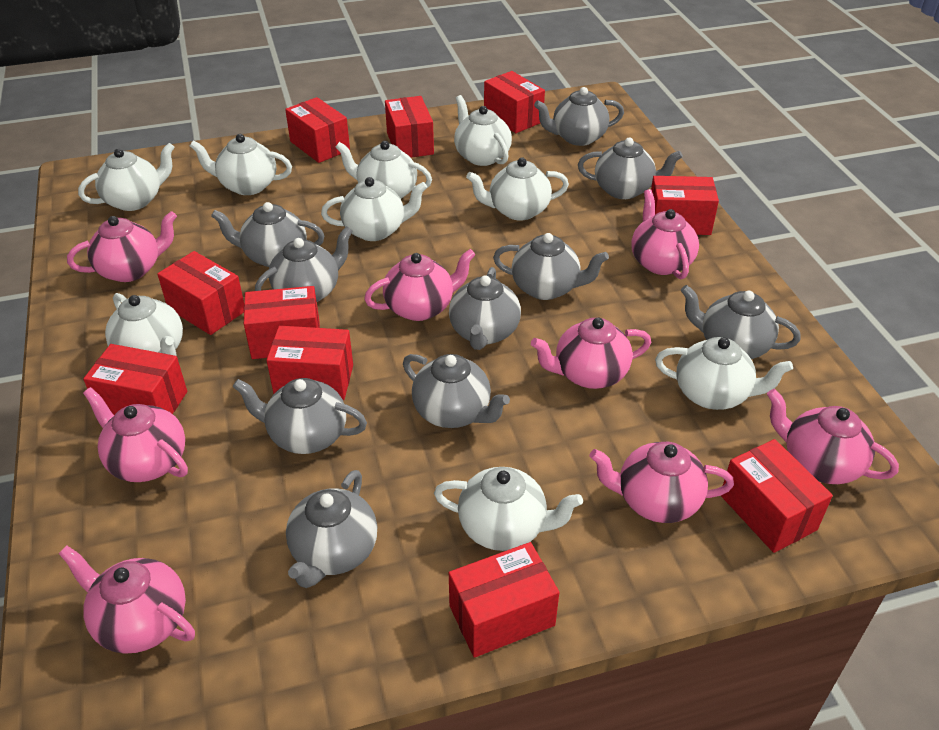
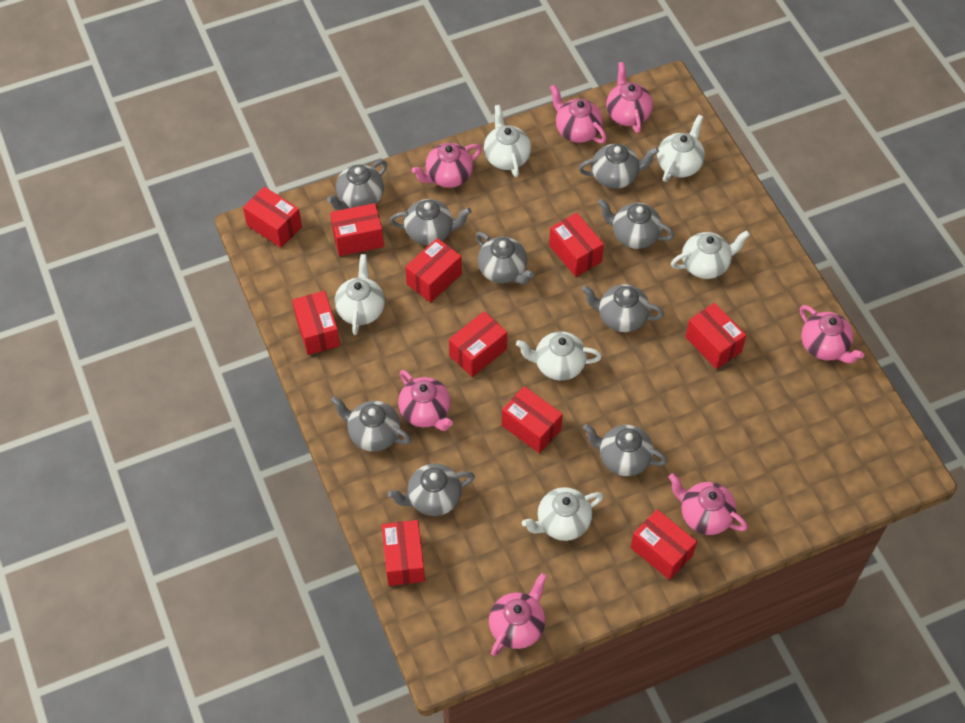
grey teapot: [211,202,325,267] [233,378,367,454] [255,226,353,302] [286,470,377,588] [403,354,510,428] [449,267,521,350] [493,233,609,300] [534,87,624,146] [578,138,683,199] [680,285,801,359] = 10 -> [327,160,387,210] [331,396,411,452] [388,464,475,516] [390,199,471,245] [476,232,534,284] [579,144,659,189] [582,284,664,332] [583,424,668,476] [598,199,675,249] = 9
pink teapot: [58,546,195,654] [67,211,177,282] [83,387,188,482] [364,249,476,321] [531,318,651,389] [590,442,734,523] [631,189,699,279] [767,389,899,484] = 8 -> [398,370,453,431] [412,143,482,188] [489,573,547,656] [550,85,607,143] [606,62,653,133] [669,473,748,535] [800,305,864,364] = 7
white teapot: [78,143,175,211] [105,293,183,356] [190,134,292,195] [321,177,427,241] [336,141,432,199] [434,467,583,551] [454,95,512,166] [466,158,569,221] [655,337,793,410] = 9 -> [335,254,385,335] [484,105,531,177] [516,332,602,381] [522,487,604,541] [657,115,705,182] [671,231,750,279] = 6

